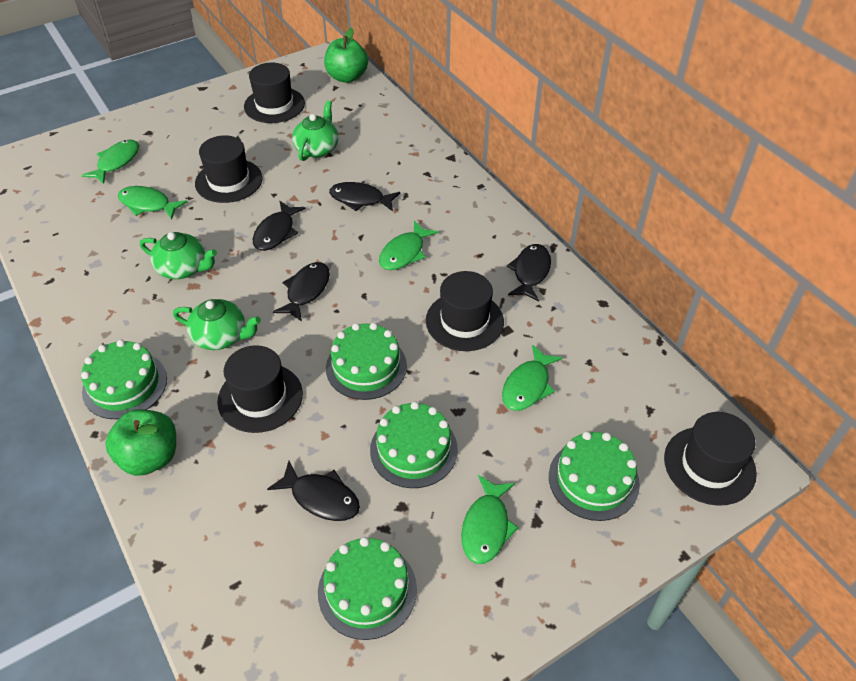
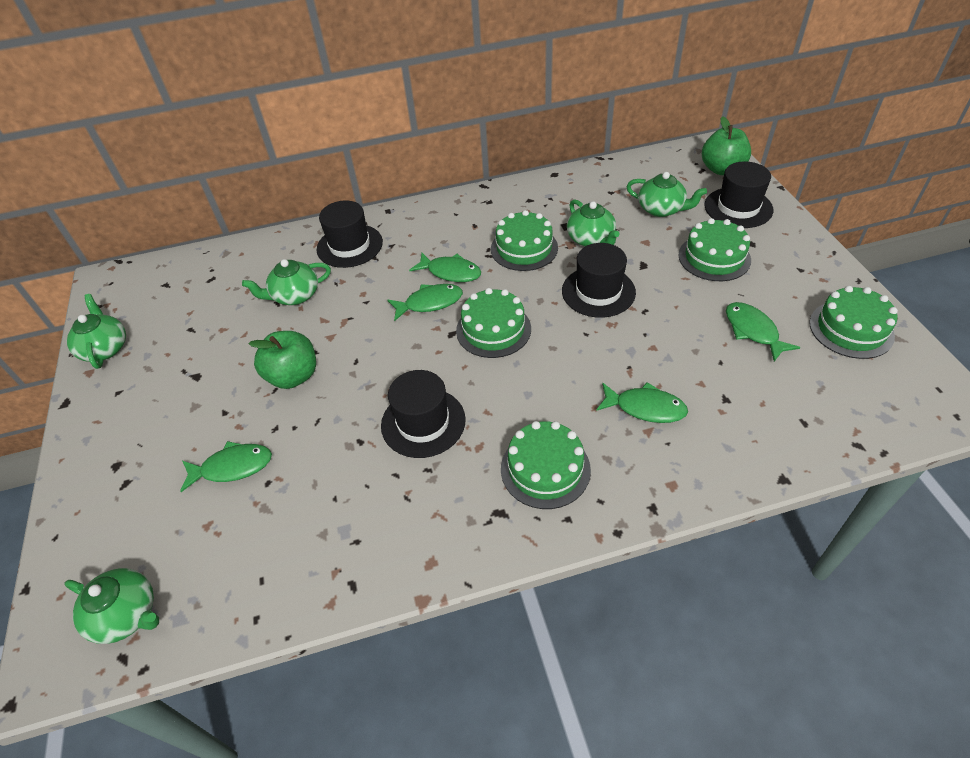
black fish: [253,201,306,251] [267,461,360,521] [273,262,330,322] [329,182,400,211] [507,244,551,302] = 5 -> none = 0
black hat: [195,135,263,203] [217,345,303,433] [244,63,305,123] [426,271,504,351] [664,412,757,506] = 5 -> [317,200,383,268] [381,370,466,458] [562,243,636,318] [704,162,773,228] = 4
green teapot: [140,232,217,279] [173,299,261,350] [292,100,339,161] = 3 -> [64,568,159,644] [67,294,126,369] [242,259,331,305] [567,199,619,246] [626,172,707,217] = 5

